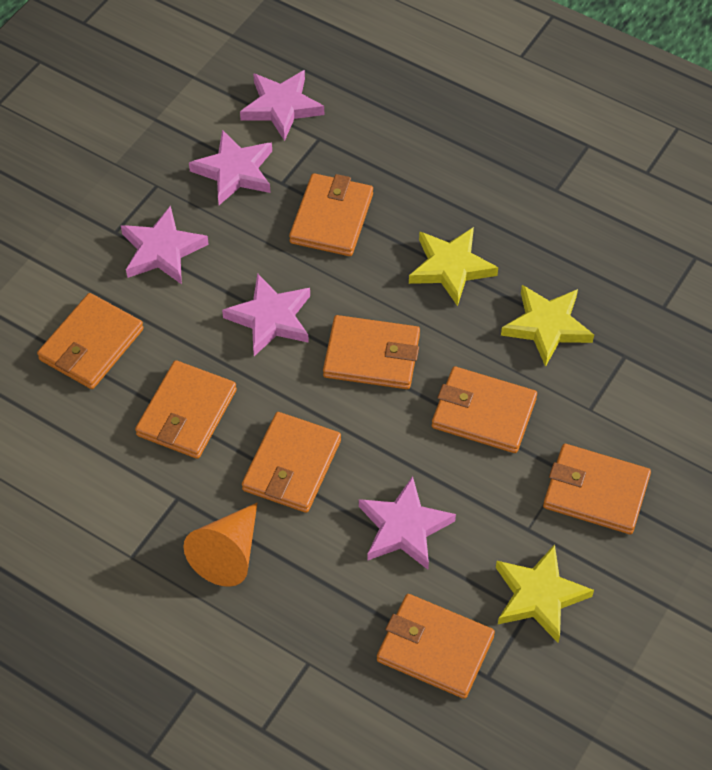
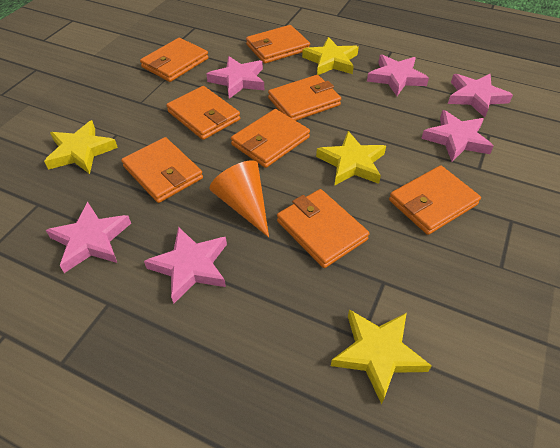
pink star: [121,206,209,284] [189,130,272,205] [222,273,310,356] [240,70,324,141] [359,476,456,569] = 5 -> [46,202,131,273] [144,227,227,304] [206,56,264,99] [367,55,429,96] [421,110,494,162] [448,74,513,118] = 6
yellow star: [409,227,498,306] [496,544,594,643] [501,285,594,367] = 3 -> [44,120,118,174] [302,37,359,75] [316,131,386,186] [331,309,432,404] = 4

